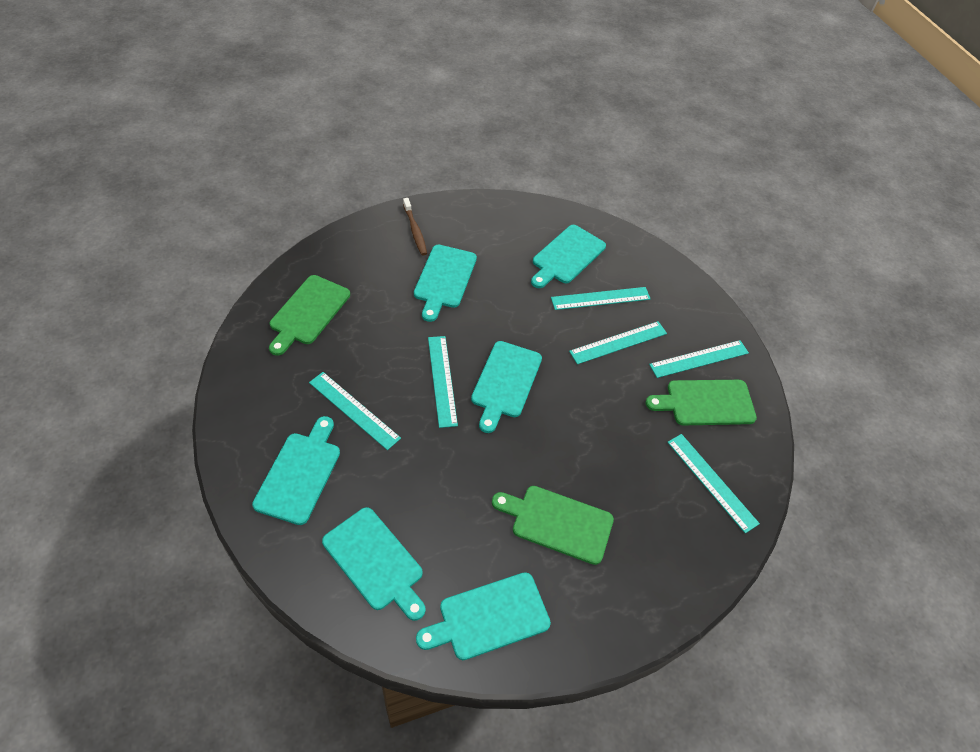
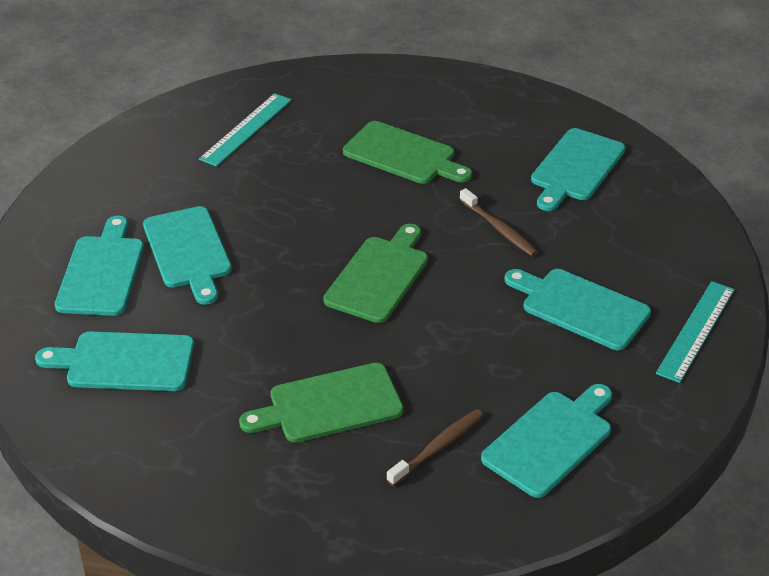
brown toothbrush: [403,198,427,255] = 1 -> [386,409,483,486] [459,188,538,256] = 2
turquoise ruler: [309,372,401,450] [428,336,458,428] [551,287,651,310] [569,321,667,364] [649,340,749,378] [667,434,760,533] = 6 -> [199,93,292,167] [656,281,735,383] = 2

